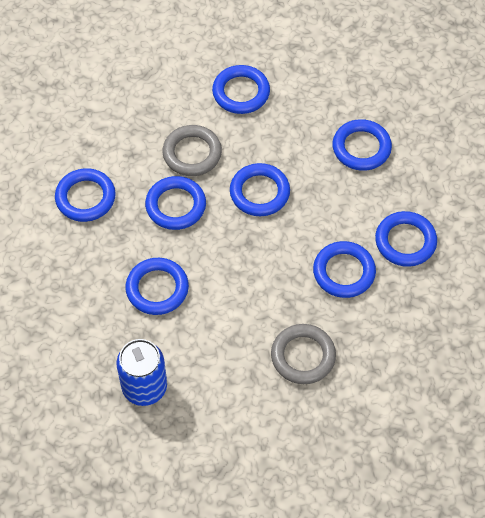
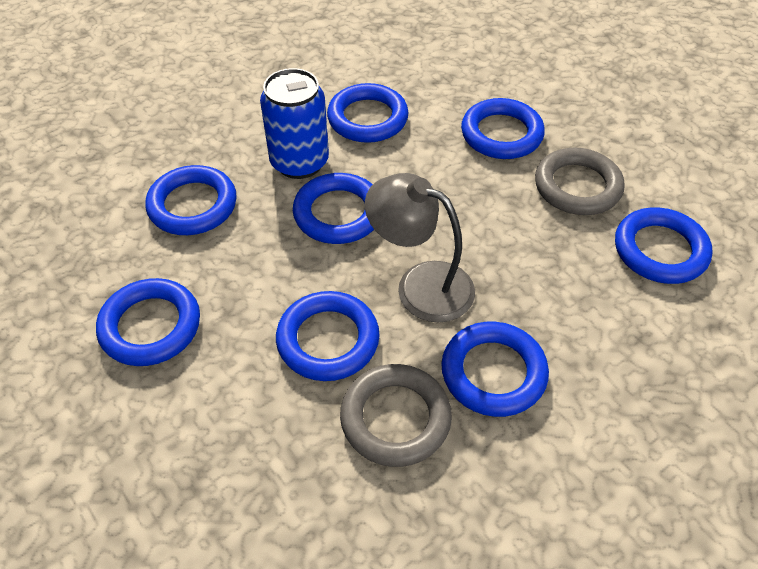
grey lamp: none = 0 -> [365,173,475,323] = 1

